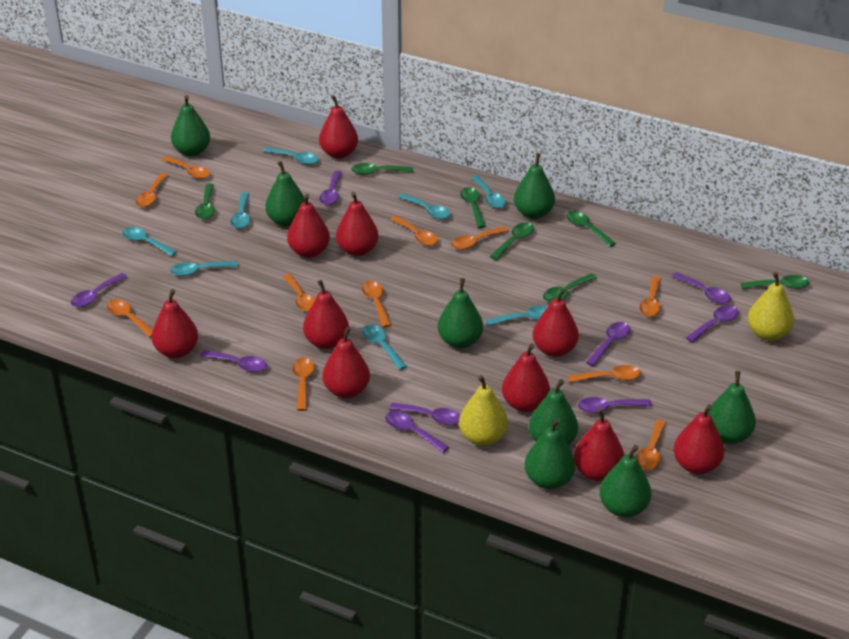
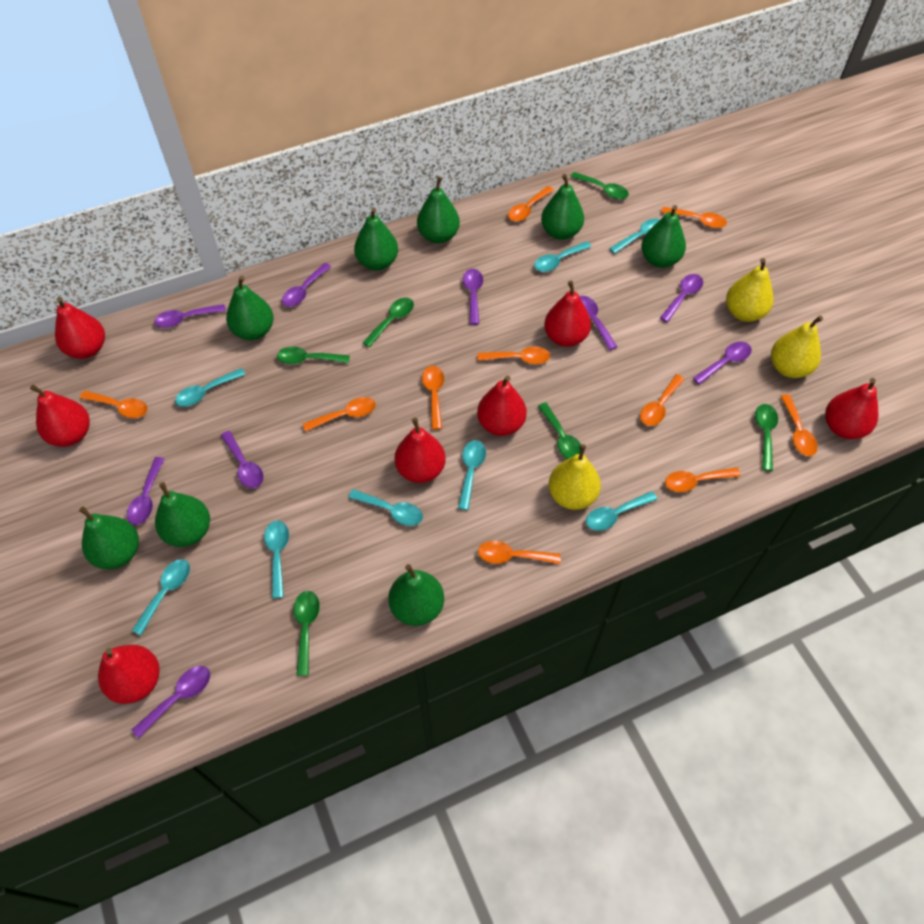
green spoon: [195,184,215,219] [351,163,413,175] [460,187,486,228] [490,223,534,260] [543,273,597,302] [566,211,616,247] [741,275,809,289] = 7 -> [277,347,350,364] [293,591,320,676] [362,298,414,347] [538,403,581,459] [570,172,629,199] [755,404,778,471] = 6
orange spoon: [107,299,153,338] [136,173,168,207] [161,156,210,179] [282,273,315,312] [292,357,314,411] [362,281,391,327] [390,216,438,246] [451,226,509,250] [568,365,641,382] [637,420,666,470] [640,276,661,317] = 11 -> [80,391,148,418] [303,397,376,432] [422,366,444,430] [478,347,550,364] [478,541,561,564] [508,186,554,222] [640,374,685,426] [661,207,727,228] [665,467,741,492] [781,394,818,456] = 10
red pear: [152,289,198,358] [287,194,330,258] [303,280,349,349] [319,95,358,159] [323,327,370,398] [336,192,378,256] [502,343,550,412] [533,288,579,357] [574,408,624,481] [673,404,724,474] = 10 -> [30,385,90,447] [55,297,105,359] [98,645,160,704] [395,418,446,483] [477,376,527,436] [544,281,591,347] [825,378,878,439] = 7
yellow pear: [459,375,508,446] [748,272,794,341] = 2 -> [548,444,601,510] [726,258,773,322] [771,316,823,378] = 3

